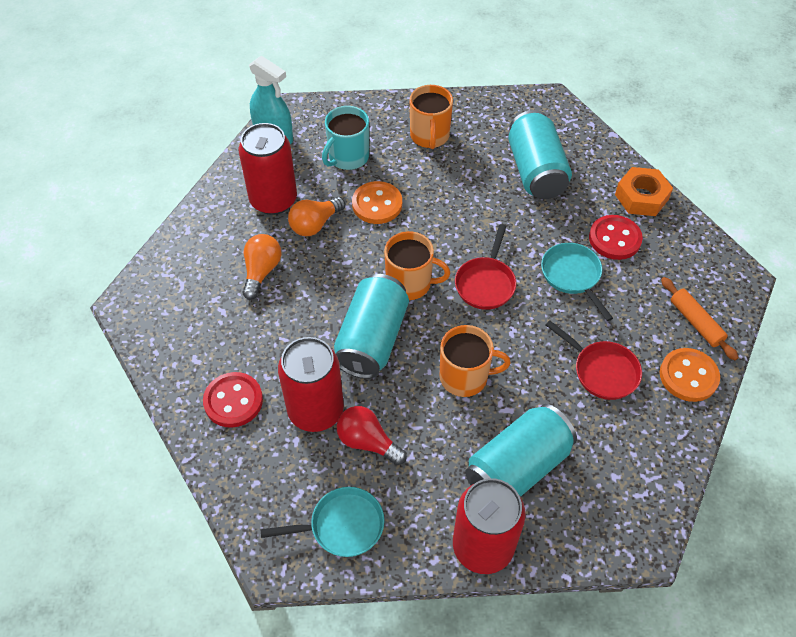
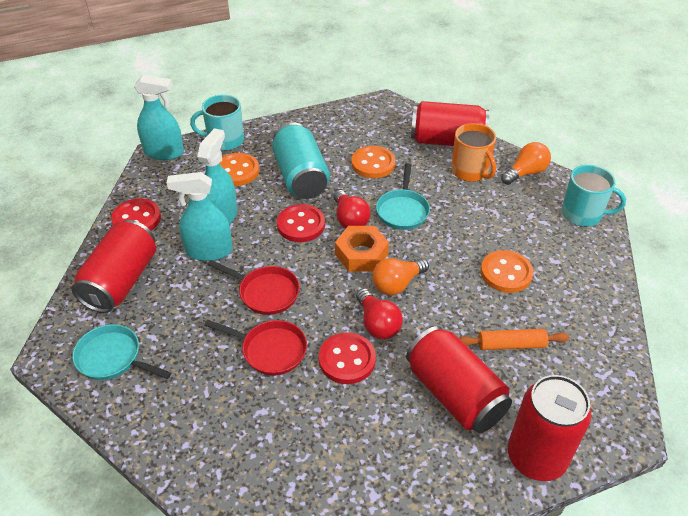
orange button: [352,181,402,224] [660,348,720,402] = 2 -> [220,153,259,186] [351,146,395,178] [481,250,533,293] = 3
orange mug: [384,231,450,300] [410,85,453,149] [440,325,511,397] = 3 -> [451,123,496,182] = 1
red button: [203,372,263,428] [589,215,643,260] = 2 -> [111,198,161,231] [277,204,325,242] [319,333,376,384] = 3
red can: [239,123,297,215] [278,337,344,432] [453,478,526,574] = 3 -> [72,220,156,313] [406,326,512,433] [411,101,489,146] [508,375,592,481] = 4
red light bulb: [337,406,407,465] = 1 -> [333,190,371,228] [356,288,403,339] = 2
turquoise can: [334,274,409,379] [465,404,577,497] [508,110,572,199] = 3 -> [272,123,330,199] = 1
turquoise mug: [322,106,369,170] = 1 -> [190,94,244,151] [562,165,626,227] = 2
turquoise spray bottle: [249,56,293,145] = 1 -> [134,75,184,160] [167,172,233,261] [197,128,237,225] = 3

